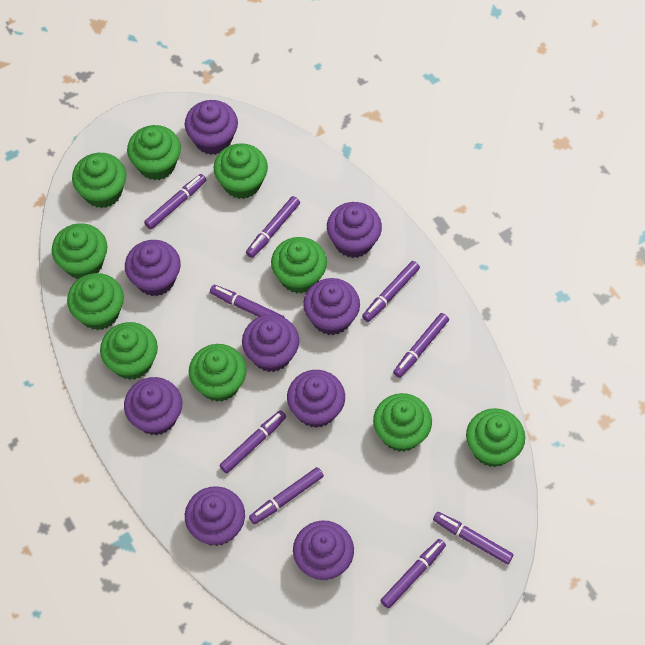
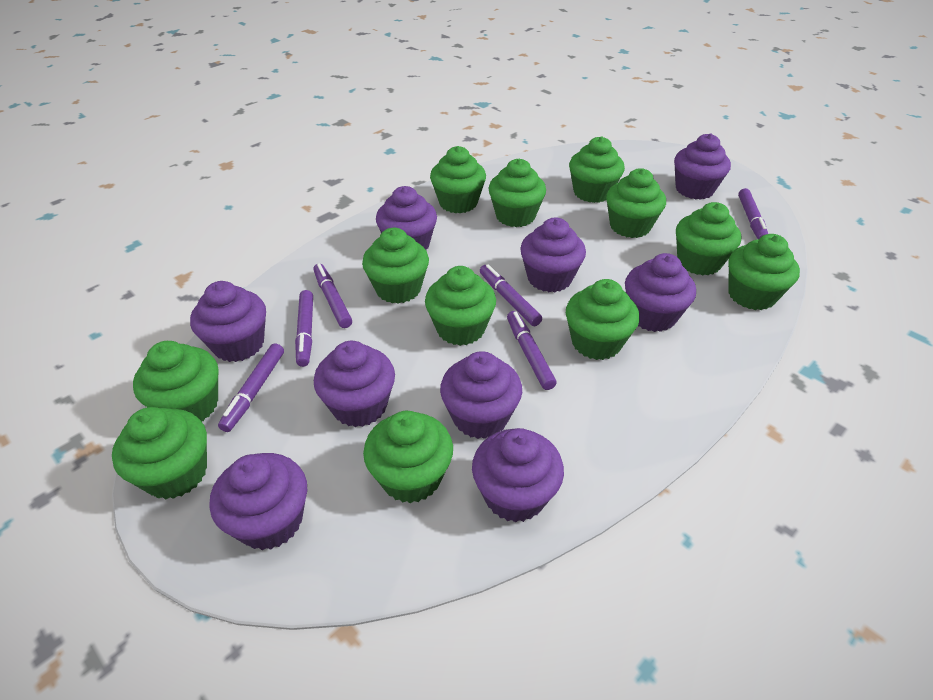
green cupcake: [52,223,107,279] [67,273,124,330] [72,153,126,208] [100,322,158,380] [127,125,181,180] [189,344,247,402] [214,143,268,199] [271,237,327,294] [373,393,432,452] [466,408,525,467] = 10 -> [112,407,207,499] [133,341,219,421] [362,228,429,304] [363,411,453,503] [425,266,496,346] [430,146,486,213] [488,159,546,227] [566,279,640,360] [569,136,625,203] [606,168,666,238] [676,202,741,276] [728,234,800,310] = 12
purple marker: [144,174,206,230] [210,285,285,318] [219,410,286,473] [246,196,300,258] [249,467,324,524] [362,261,420,322] [380,539,446,609] [393,313,449,378] [433,512,514,564] = 9 -> [218,343,284,432] [295,290,313,367] [313,263,352,328] [480,264,542,326] [507,311,557,390] [738,188,768,239] = 6

